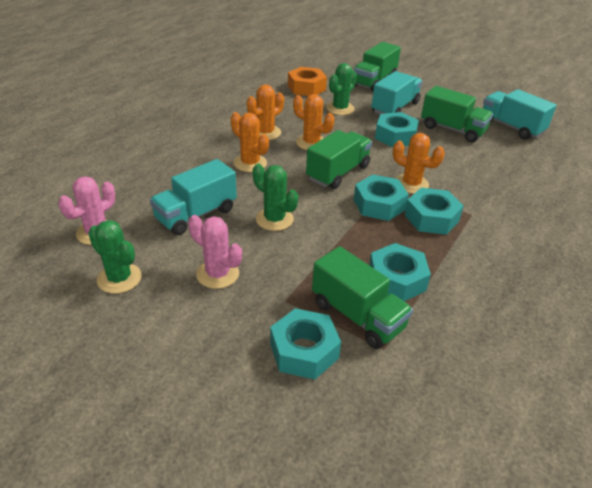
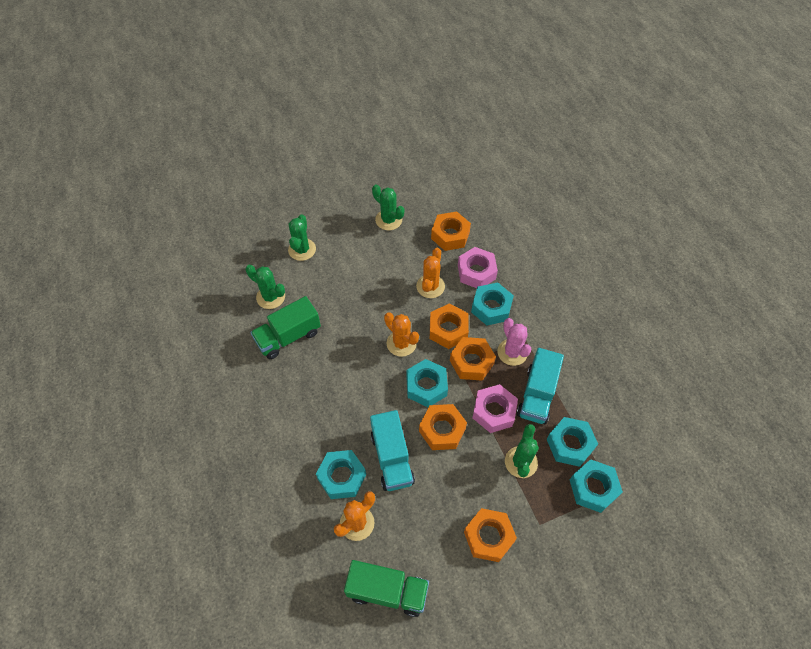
green cactus: [88,220,142,294] [253,164,298,231] [326,63,357,115] = 3 -> [246,265,285,309] [288,214,316,261] [372,184,404,230] [505,424,539,478] = 4
green truck: [306,130,372,189] [312,246,413,349] [354,42,401,91] [421,86,493,142] = 4 -> [250,296,321,359] [344,560,429,617] = 2
orange cactus: [231,112,269,172] [247,85,284,140] [293,94,334,150] [393,133,445,194] = 4 -> [334,491,375,541] [384,312,419,357] [416,248,445,298] = 3
orange nut: [288,67,327,96] = 1 -> [419,404,467,450] [430,303,469,349] [431,212,471,251] [450,337,496,381] [464,508,517,562] = 5
pink cactus: [58,176,115,245] [188,215,242,289] = 2 -> [497,318,532,366] = 1
pink nut: none = 0 -> [458,247,498,288] [472,384,518,433] = 2
turquoise truck: [150,159,237,235] [371,71,423,114] [483,89,557,140] = 3 -> [370,410,415,491] [517,348,564,424] = 2

